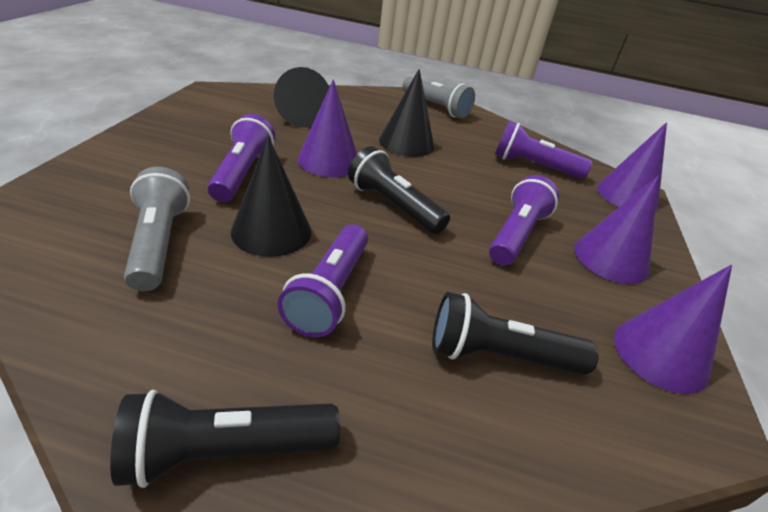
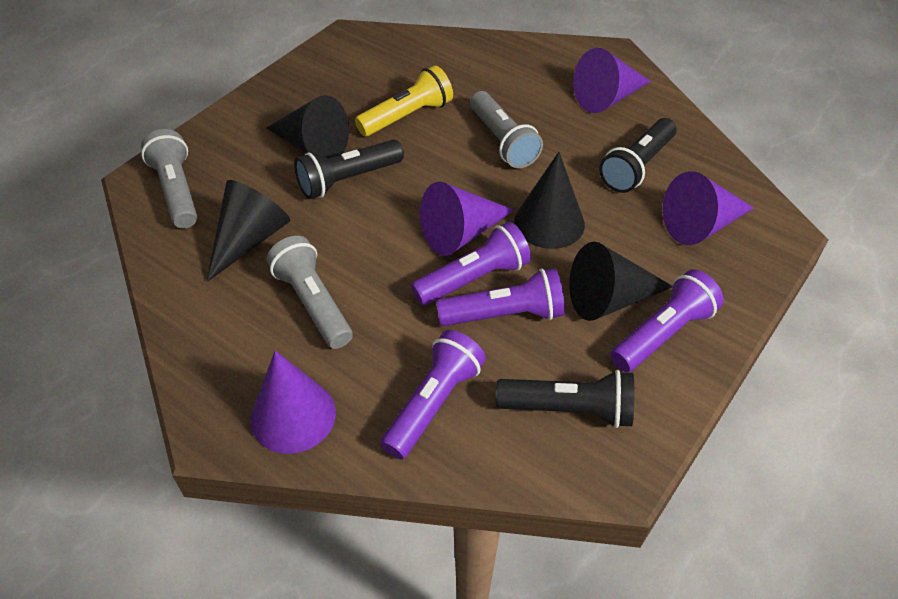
black cone: [231,136,311,257] [274,67,329,127] [379,69,434,157] = 3 -> [206,180,290,282] [266,95,349,158] [514,152,585,249] [569,242,673,321] = 4
grey flashlight: [124,167,190,291] [403,76,475,118] = 2 -> [141,129,197,228] [267,236,353,349] [470,91,543,168] = 3
yellow flashlight: none = 0 -> [355,65,453,136] = 1

